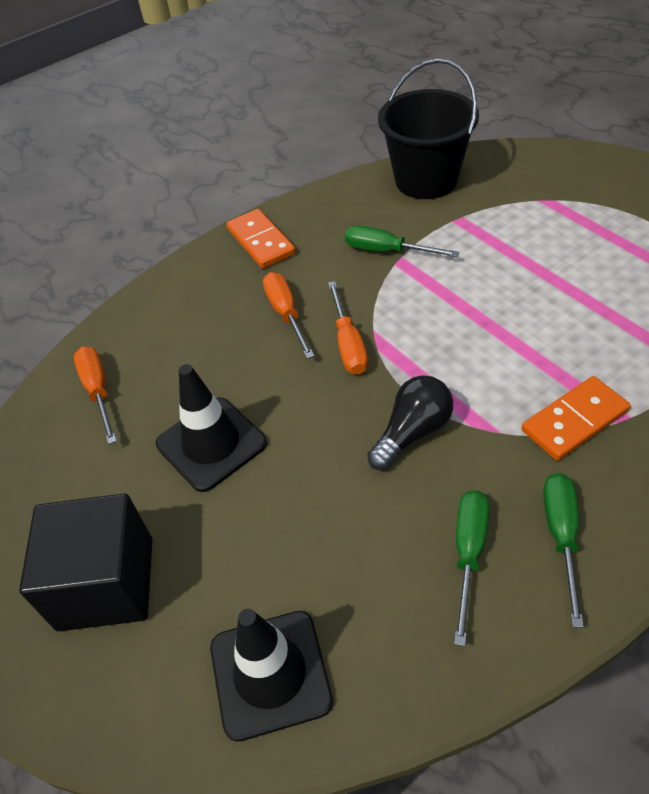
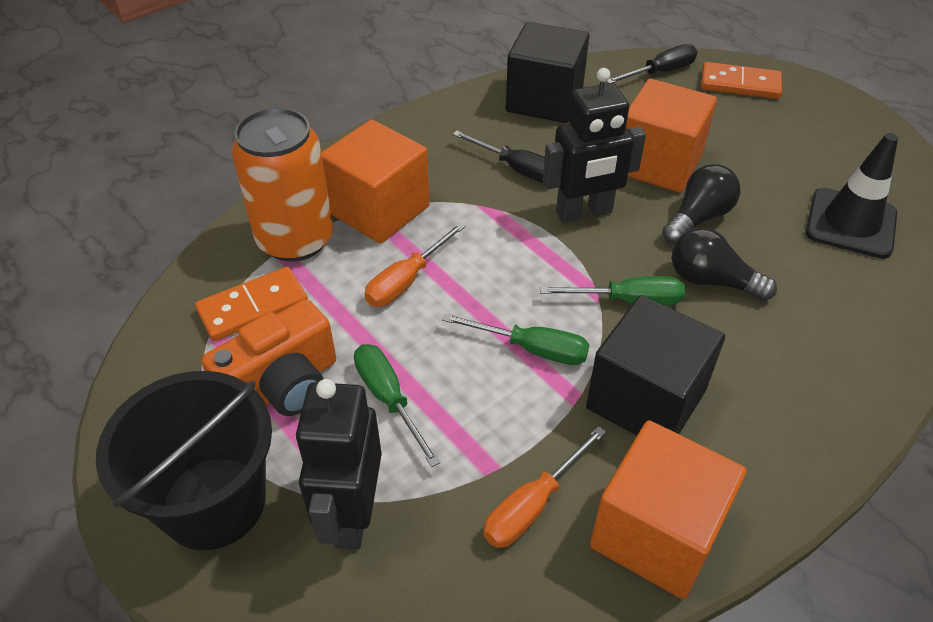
black cube: [19,493,153,631] = 1 -> [506,22,589,123] [586,295,725,436] = 2
black light bulb: [367,375,453,470] = 1 -> [662,164,740,244] [672,228,777,301] = 2
black robot: none = 0 -> [296,379,382,550] [543,68,646,223] = 2
black screwdriver: none = 0 -> [453,131,545,183] [606,44,697,83] = 2
black traffic cone: [156,364,267,492] [210,609,333,742] = 2 -> [806,133,898,259] = 1
orange camera: none = 0 -> [201,299,336,416] = 1
orange can: none = 0 -> [232,107,333,262] = 1
orange cube: none = 0 -> [321,119,430,244] [590,420,747,599] [626,79,717,193] = 3
orange screwdriver: [74,346,117,444] [263,272,314,359] [328,281,368,375] = 3 -> [364,222,466,307] [483,426,606,548] = 2

